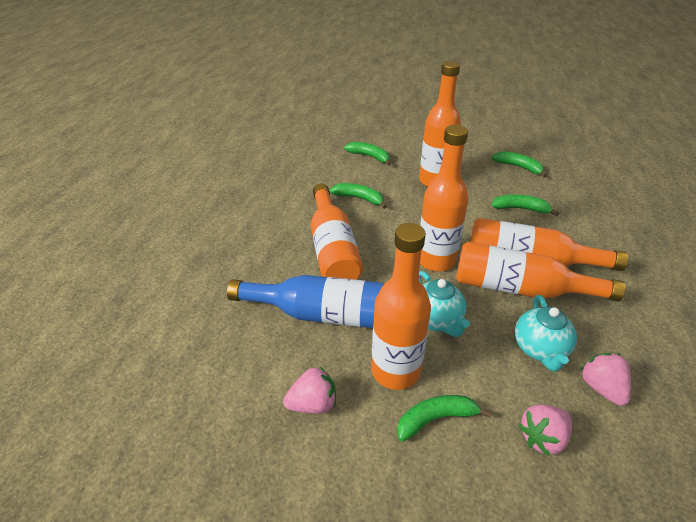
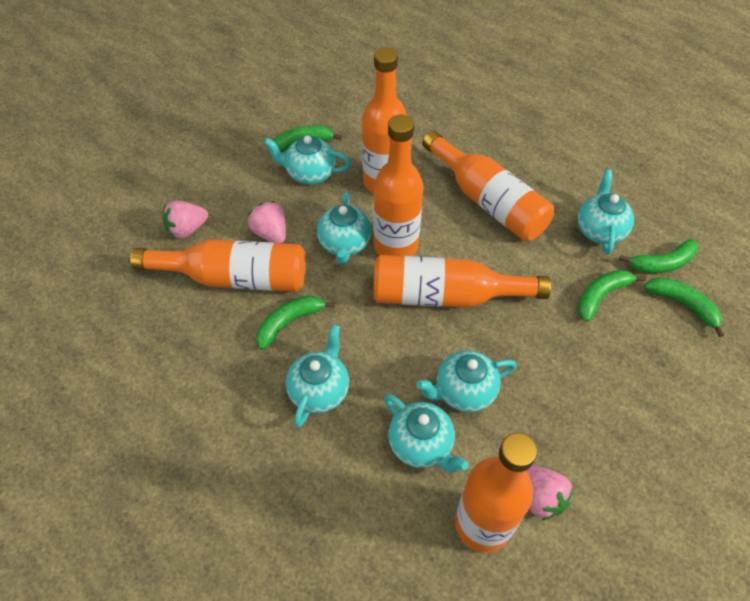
blue bottle: [227,275,385,328] = 1 -> none = 0
turquoise teapot: [419,271,470,337] [515,295,577,372] = 2 -> [264,135,351,185] [286,324,349,428] [317,192,372,265] [384,394,469,473] [416,351,517,412] [578,170,634,255] = 6

